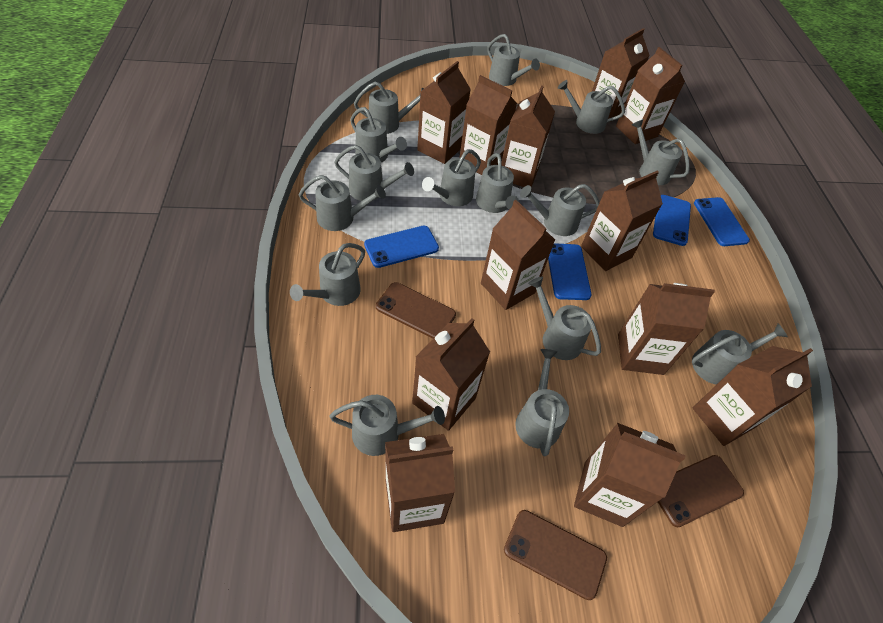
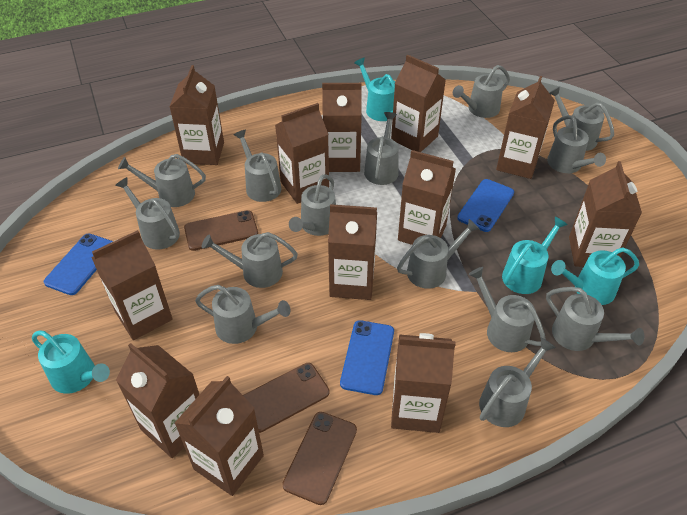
blue phone: [364,226,439,268] [548,243,592,300] [653,195,691,246] [694,197,750,246] = 4 -> [44,234,113,295] [340,320,394,395] [457,179,514,232] = 3
grey watering can: [290,243,365,306] [299,175,386,231] [329,395,445,456] [334,145,414,201] [350,107,407,163] [354,82,424,134] [422,149,481,206] [476,153,519,213] [487,34,540,86] [515,349,569,456] [520,184,600,236] [528,277,601,360] [558,80,625,134] [631,119,690,185] [692,324,788,384] = 15 -> [115,177,180,250] [118,154,206,207] [195,285,291,344] [202,232,298,288] [234,130,282,202] [289,174,336,236] [364,112,399,185] [397,219,480,289] [453,65,510,118] [468,267,546,352] [479,337,556,427] [546,287,644,351] [547,115,606,173] [549,86,614,151] = 14
turquoise watering can: none = 0 -> [32,330,110,394] [354,58,395,121] [502,217,568,294] [551,247,639,305] = 4

